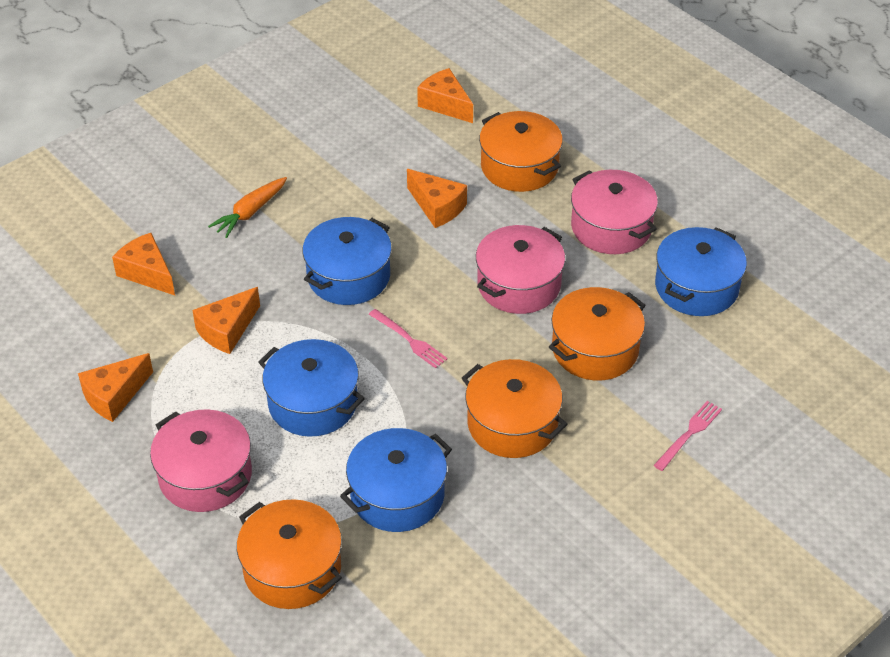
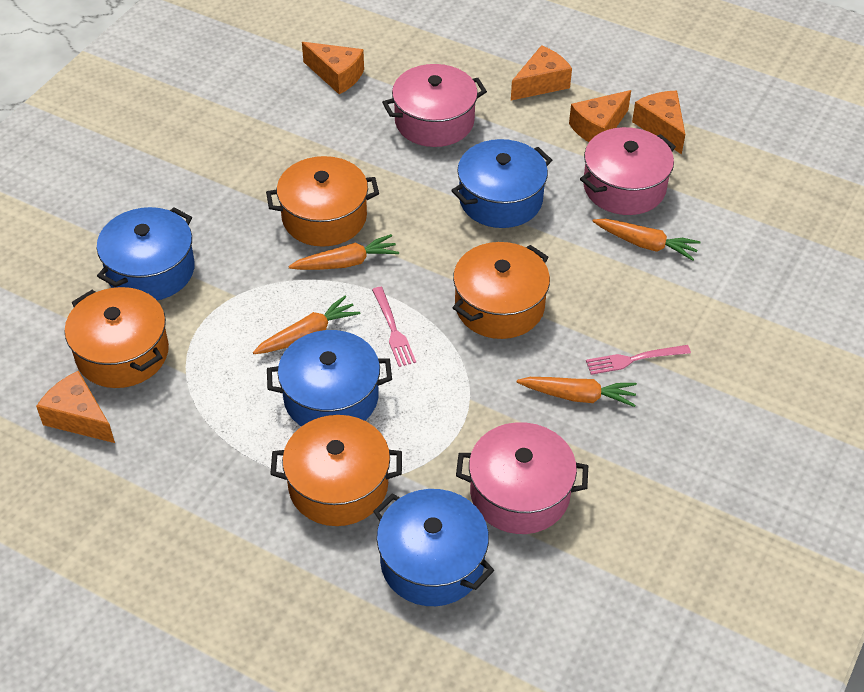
orange carrot: [208,177,287,238] = 1 -> [253,295,360,354] [288,234,399,270] [517,377,637,407] [592,219,701,261] = 4

